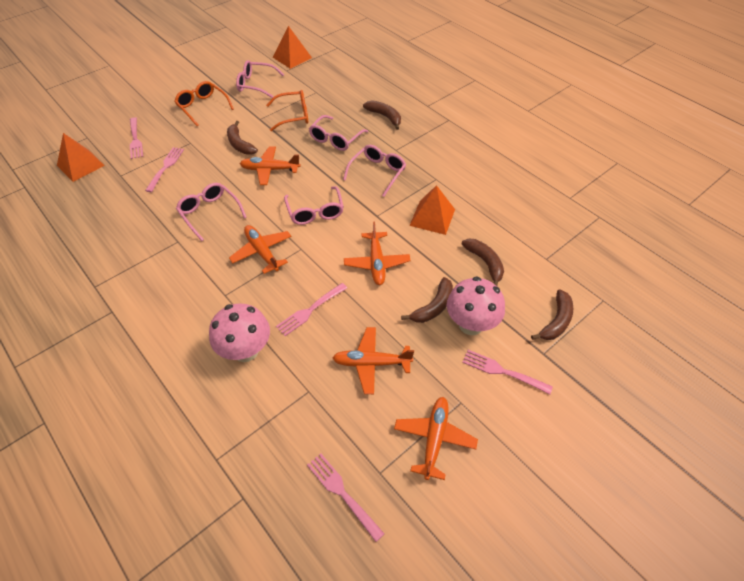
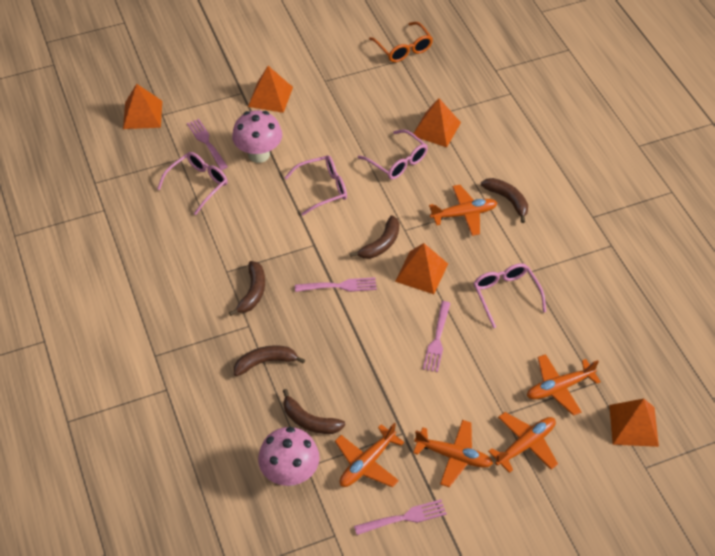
orange glasses: [174,81,234,126] [266,90,308,131] = 2 -> [369,22,433,62] = 1
orange pyramid: [57,133,105,182] [273,26,312,69] [409,185,455,235] = 3 -> [123,84,162,129] [248,66,293,113] [395,243,448,294] [413,98,461,147] [609,399,659,447] = 5
pink fork: [130,117,143,159] [145,147,184,192] [276,283,347,336] [307,454,385,542] [462,350,553,395] = 5 -> [187,119,228,170] [295,277,377,292] [354,499,447,535] [423,301,451,372] = 4
pink glasses: [176,183,247,241] [236,60,284,98] [284,186,344,225] [309,115,368,151] [343,145,406,197] = 5 -> [157,152,228,215] [285,155,347,216] [358,129,428,180] [473,263,546,328] = 4

